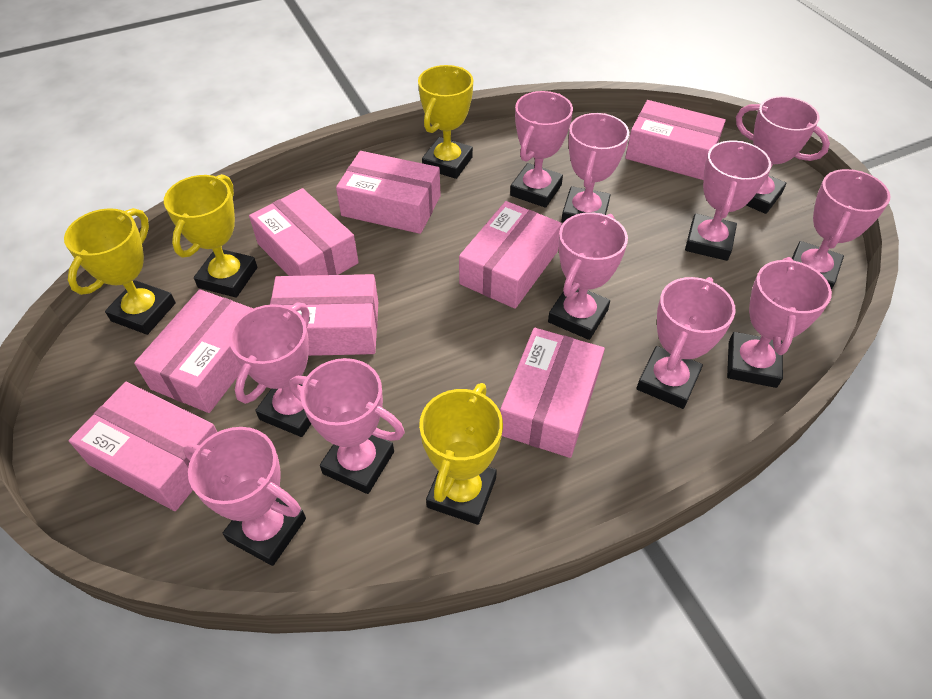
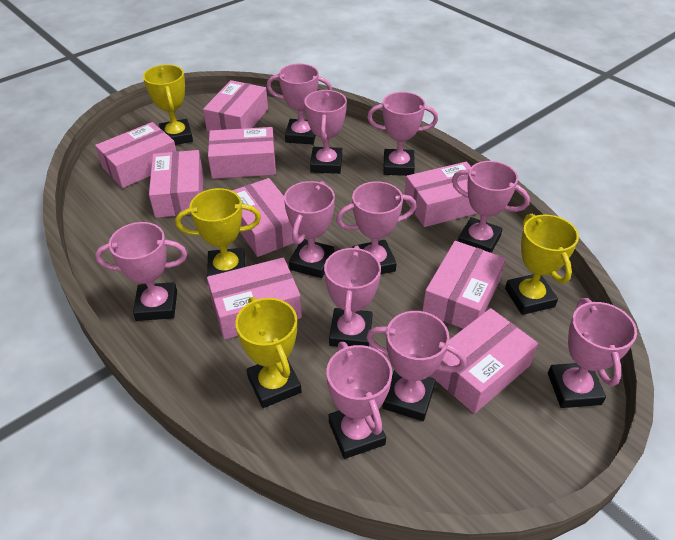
pink box: [69,382,217,511] [134,289,254,413] [249,188,359,276] [270,274,378,356] [336,151,441,234] [459,201,562,309] [500,328,605,458] [625,100,726,180] = 8 -> [95,122,176,188] [149,150,203,218] [203,80,268,131] [207,257,302,340] [208,127,276,179] [232,178,300,257] [404,162,477,227] [423,241,506,329] [430,308,538,414] = 9

